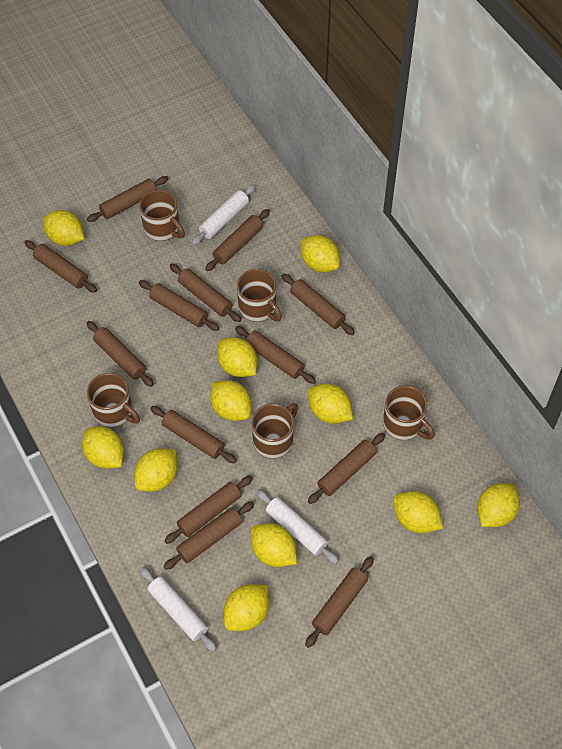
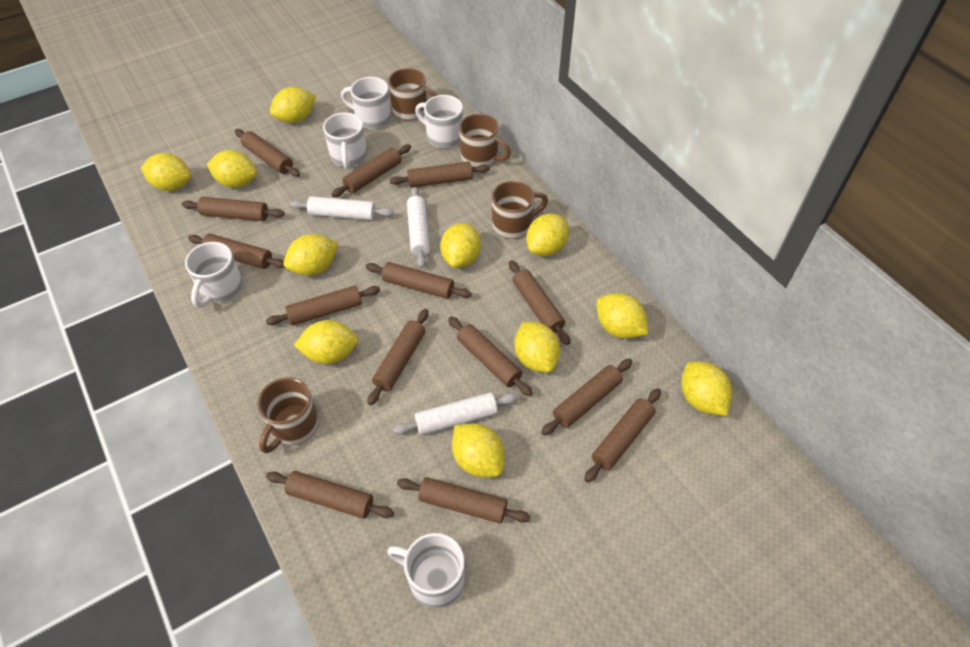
brown mug: [87,373,140,427] [139,190,185,241] [237,269,282,322] [252,403,298,459] [383,386,435,440] = 5 -> [257,377,319,454] [388,68,438,120] [459,114,511,168] [492,181,548,239] = 4
brown rolling pin: [24,240,97,293] [86,321,154,387] [87,176,168,222] [139,280,219,331] [150,406,237,463] [163,502,254,570] [164,475,253,544] [169,263,241,322] [205,209,270,271] [235,326,316,384] [282,274,355,335] [305,556,374,648] [308,433,385,504] = 13 -> [182,197,285,221] [188,234,284,269] [235,129,300,177] [266,286,380,325] [266,471,394,519] [331,145,411,197] [365,262,472,299] [368,309,429,405] [390,161,490,188] [397,477,531,524] [448,317,533,396] [509,260,570,345] [541,358,633,435] [584,388,661,483] = 14
white mug: none = 0 -> [185,242,243,308] [323,113,367,169] [341,77,392,129] [387,533,465,608] [415,95,463,148] = 5

